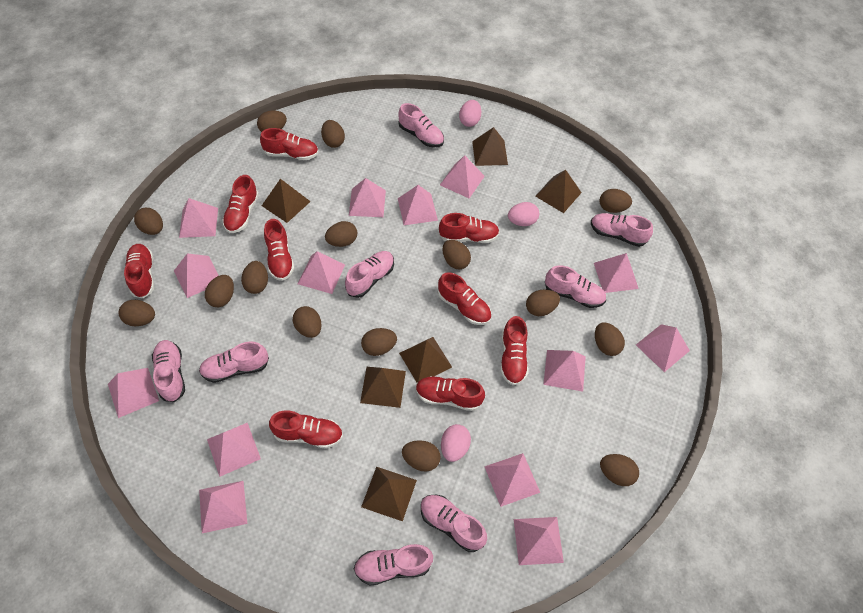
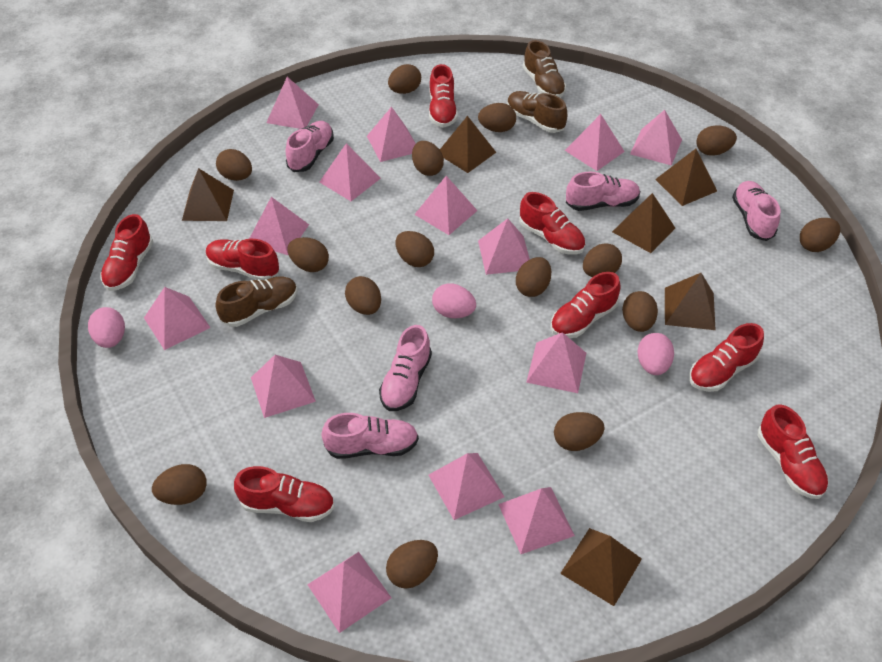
brown shoe: none = 0 -> [216,276,297,327] [507,91,567,133] [523,40,566,98] = 3
pink shoe: [152,340,185,402] [199,341,269,383] [345,251,394,298] [354,544,433,586] [398,103,444,147] [421,494,487,552] [545,265,606,308] [591,213,653,247] = 8 -> [286,121,334,172] [321,413,419,459] [379,325,432,411] [566,172,640,211] [732,181,780,241] = 5
red shoe: [124,244,154,298] [222,175,259,233] [260,128,319,160] [264,219,294,281] [269,411,343,449] [416,376,485,411] [438,272,491,325] [439,213,499,243] [500,316,528,386] = 9 -> [100,214,153,291] [206,239,279,280] [234,466,334,522] [429,64,458,127] [519,192,585,254] [550,272,621,338] [689,323,764,392] [758,404,829,499] = 8

